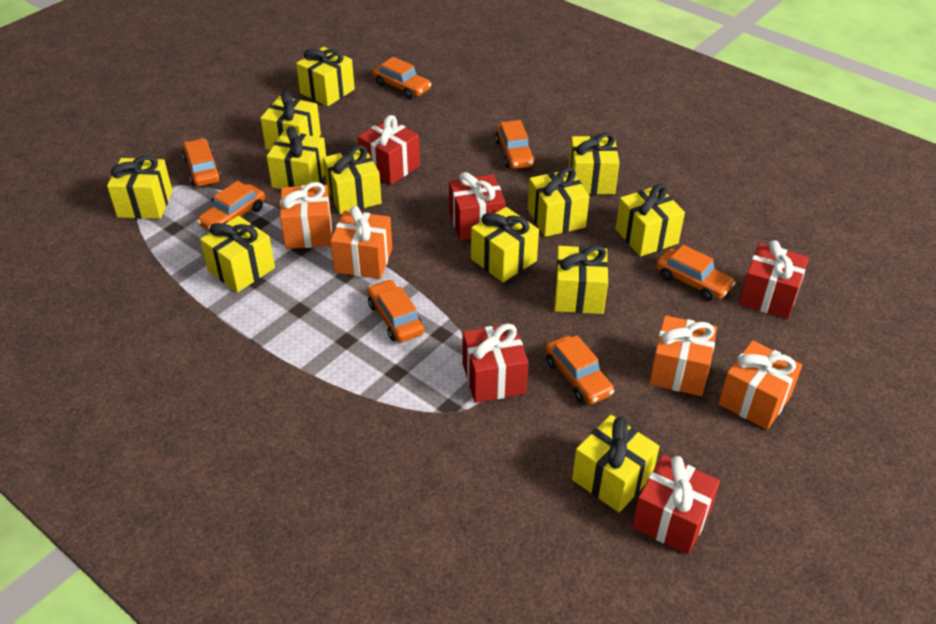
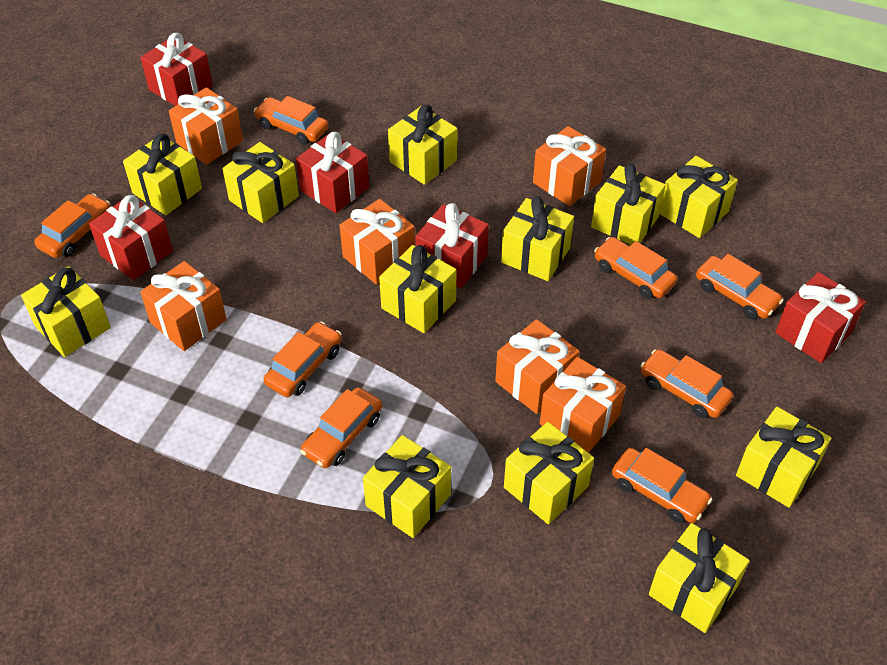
orange car: [182,138,222,187] [196,181,265,232] [367,279,424,343] [373,57,431,99] [495,120,535,169] [545,335,614,405] [656,245,736,301] = 7 -> [34,194,111,258] [254,96,329,145] [264,322,342,397] [300,387,382,468] [594,237,677,299] [612,448,712,523] [641,349,733,418] [696,254,784,319] = 8
orange gift: [280,182,332,249] [330,206,392,279] [649,315,717,396] [718,340,802,430] = 4 -> [140,261,227,351] [169,87,243,165] [339,199,415,284] [495,319,579,414] [533,126,606,206] [540,357,626,453] = 6

